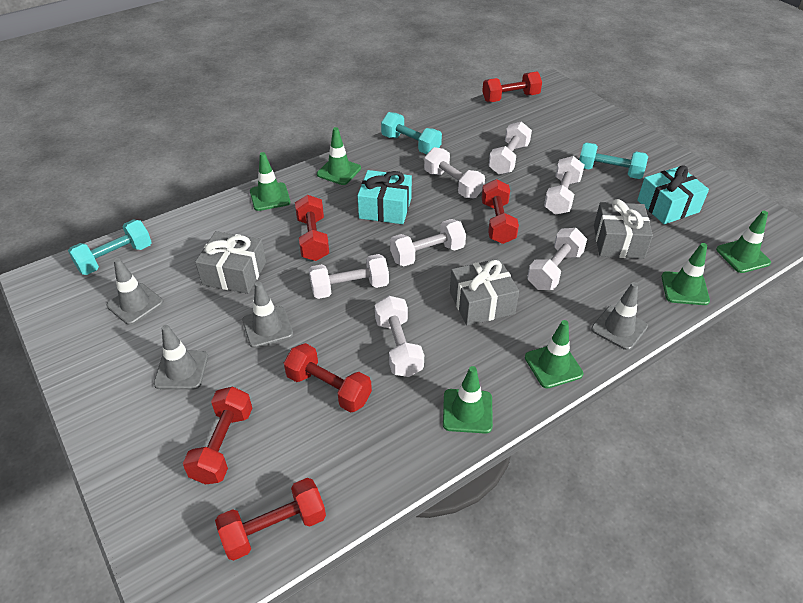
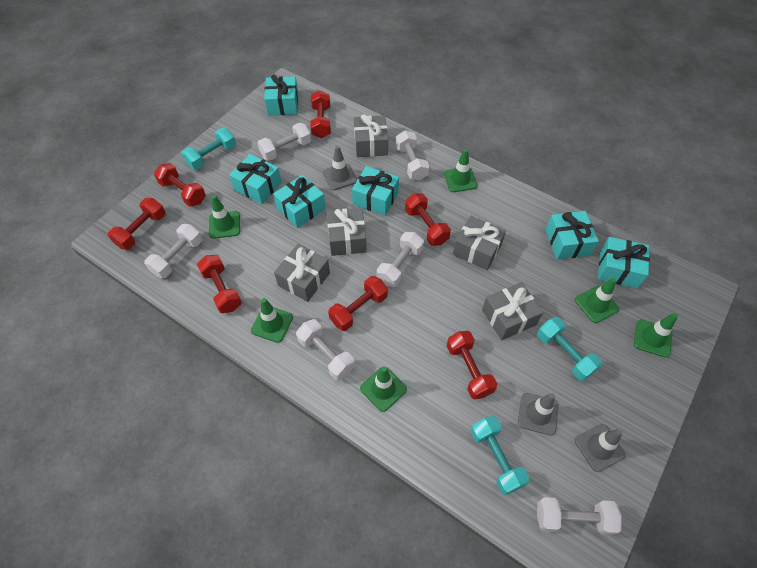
grey gift: [195,231,266,294] [450,258,519,326] [594,199,653,259] = 3 -> [274,244,330,302] [327,208,367,256] [354,114,388,157] [453,216,506,270] [482,282,543,340] = 5
grey traffic cone: [107,258,163,325] [154,325,208,390] [242,281,293,348] [591,282,648,350] = 4 -> [323,146,357,190] [518,393,559,435] [575,424,626,472] = 3
red dumbbell: [183,386,252,485] [215,478,326,561] [284,343,372,413] [295,195,329,261] [481,179,519,244] [482,72,542,102] = 6 -> [108,198,165,250] [154,163,206,207] [197,255,242,313] [310,90,331,138] [328,276,388,331] [405,193,451,246] [447,331,497,400] = 7
turquoise gift: [357,170,412,224] [637,165,709,224] = 2 -> [229,154,282,204] [264,74,298,116] [273,175,326,228] [352,166,399,216] [545,211,599,260] [598,237,650,288] = 6
white dumbbell: [309,254,389,299] [375,296,424,377] [390,219,466,266] [424,147,485,198] [489,121,532,175] [527,228,587,290] [544,156,584,215] = 7 -> [144,224,202,278] [257,123,311,161] [296,319,355,381] [377,232,424,287] [396,131,430,181] [537,497,622,535] = 6

